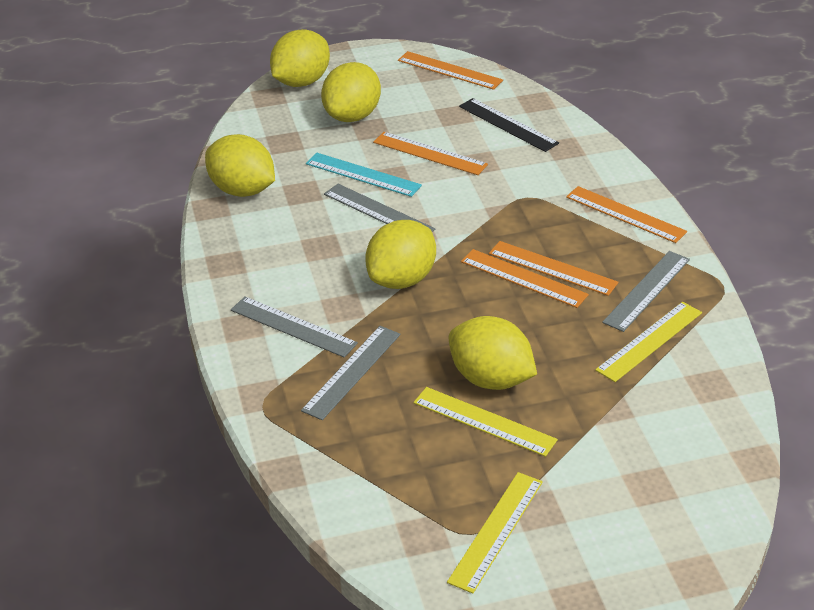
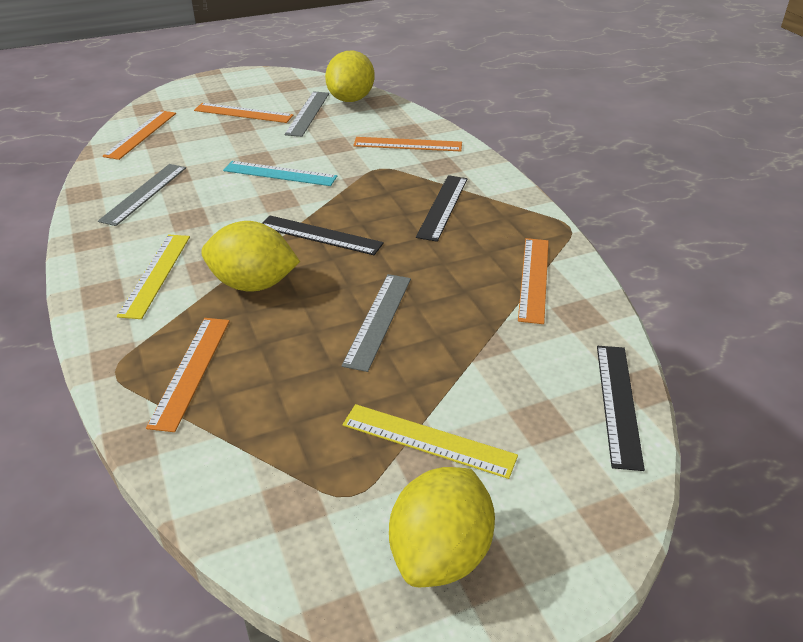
black ruler: [459,98,559,152] = 1 -> [262,215,384,255] [416,175,468,242] [597,346,645,471] = 3
grey ruler: [231,297,358,357] [301,326,400,420] [324,184,435,232] [602,251,690,332] = 4 -> [98,164,186,226] [285,91,329,137] [342,274,411,372] = 3
yellow lemon: [205,134,275,197] [270,29,330,87] [321,62,381,122] [365,220,436,289] [449,316,537,390] = 5 -> [201,221,300,292] [325,51,375,102] [389,467,495,587] = 3
yellow ruler: [413,387,558,457] [447,472,543,594] [595,302,702,382] = 3 -> [117,234,190,319] [343,404,518,479] = 2

